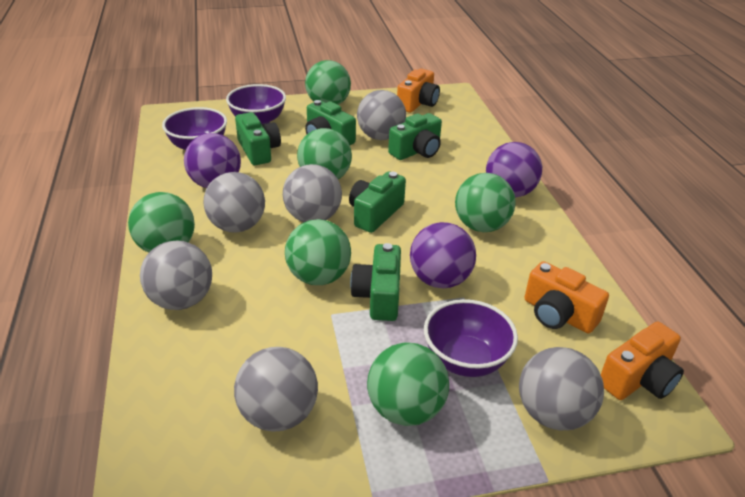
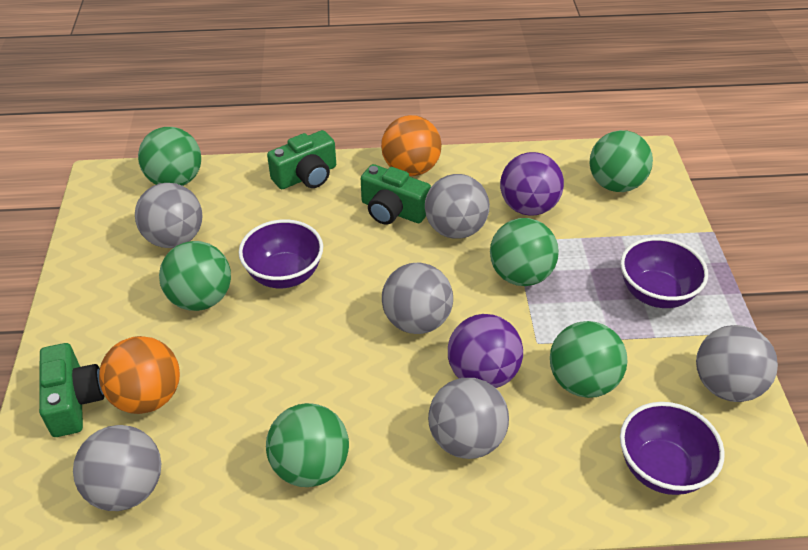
green camera: [235,112,281,165] [305,100,356,145] [349,171,406,233] [350,243,401,321] [388,113,442,160] = 5 -> [39,343,104,437] [267,130,336,189] [361,164,431,225] = 3
orange ball: none = 0 -> [99,336,180,414] [381,115,442,176] = 2
orange camera: [397,68,440,113] [524,261,609,333] [601,322,684,400] = 3 -> none = 0
purple ball: [184,133,241,188] [410,222,476,288] [486,142,542,198] = 3 -> [448,314,523,388] [500,152,564,216] = 2

